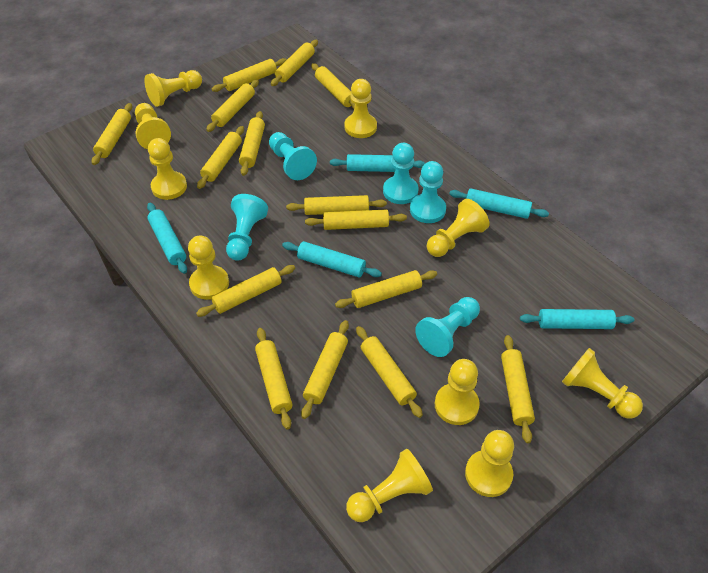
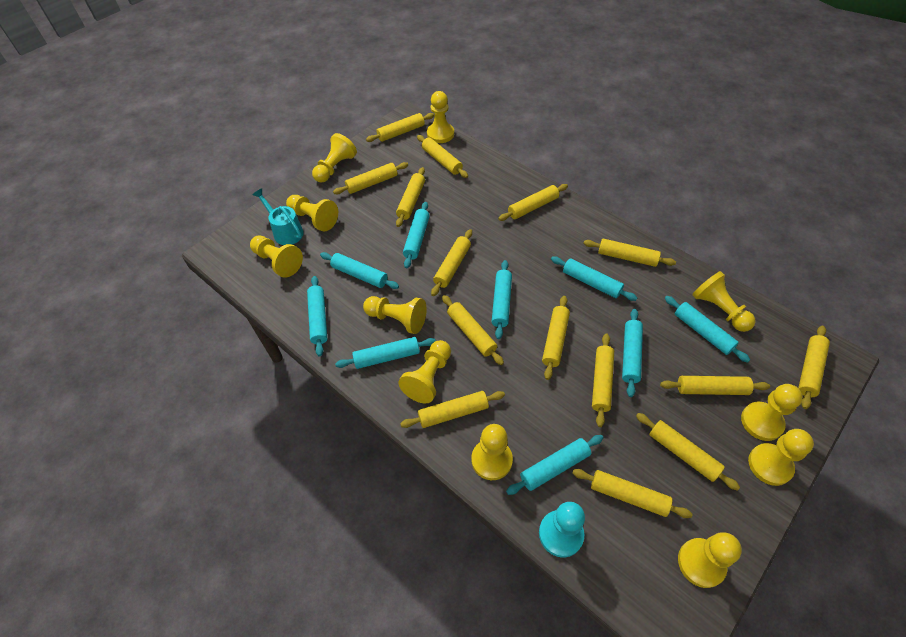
turquoise pawn: [226,194,268,260] [269,132,317,180] [383,143,419,204] [410,161,446,223] [415,297,480,357] = 5 -> [539,502,585,558] = 1
turquoise rolling pin: [147,203,187,274] [282,241,382,277] [330,154,425,172] [449,188,549,219] [520,309,635,329] = 5 -> [307,276,327,356] [320,252,399,289] [335,337,436,369] [403,202,430,269] [492,260,512,339] [506,435,603,495] [551,256,637,301] [622,309,643,397] [665,296,750,363] = 9
turquoise watering can: none = 0 -> [252,188,304,245] = 1
yellow pawn: [135,103,171,149] [144,70,202,107] [148,138,187,200] [188,235,229,300] [345,79,377,138] [346,449,433,522] [427,199,490,257] [435,359,480,425] [465,430,514,497] [562,348,643,419] = 10 -> [250,235,303,278] [286,195,338,231] [312,133,357,183] [363,296,427,334] [398,340,451,403] [427,91,454,143] [471,424,513,480] [678,532,742,588] [692,271,756,332] [741,384,803,441] [748,429,814,486] = 11

